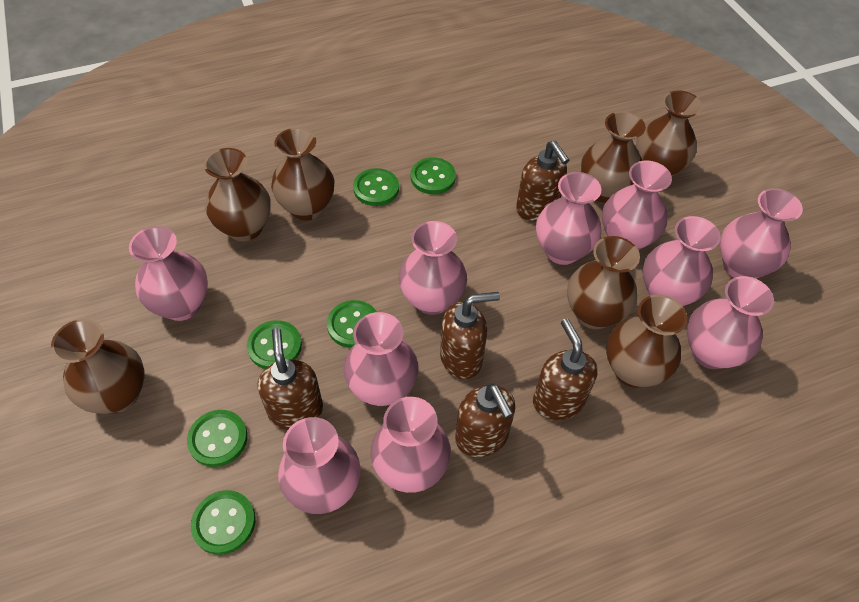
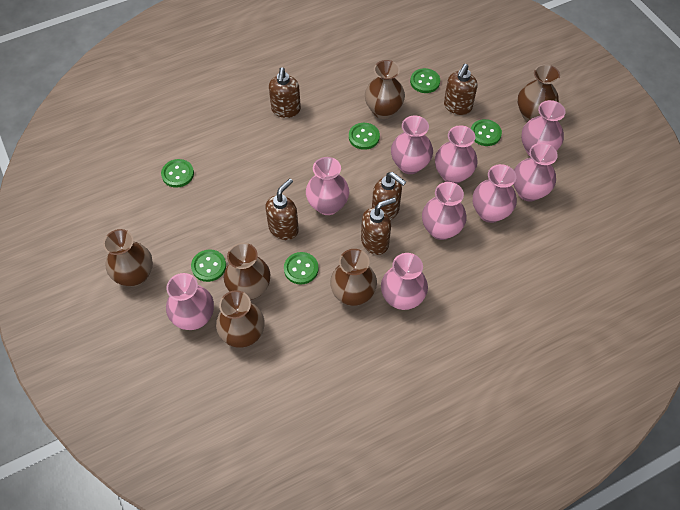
brown vase: [51,319,145,414] [204,148,271,241] [271,128,335,221] [567,236,640,329] [581,111,646,203] [606,294,687,388] [636,91,703,176] = 7 -> [103,229,153,287] [216,290,264,348] [224,243,270,300] [330,249,377,306] [365,60,405,119] [518,64,560,122] = 6
pink vase: [129,226,208,321] [278,417,360,514] [344,312,418,406] [371,397,451,493] [399,221,467,315] [536,172,601,265] [602,160,672,250] [643,216,721,306] [687,276,774,369] [720,188,803,279] = 10 -> [166,273,214,330] [306,157,349,215] [381,253,428,310] [391,115,433,174] [422,182,467,240] [435,125,478,184] [473,164,517,223] [513,143,558,201] [521,100,566,156] = 9

